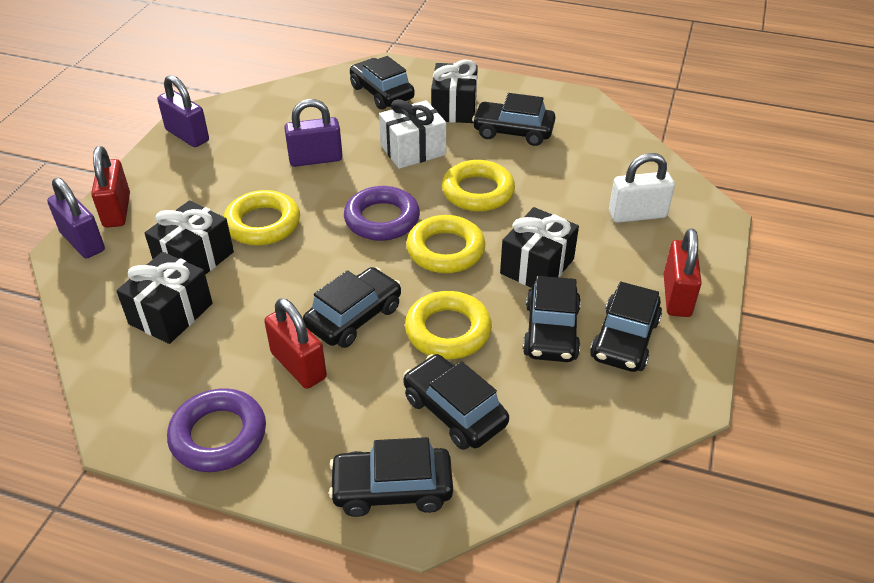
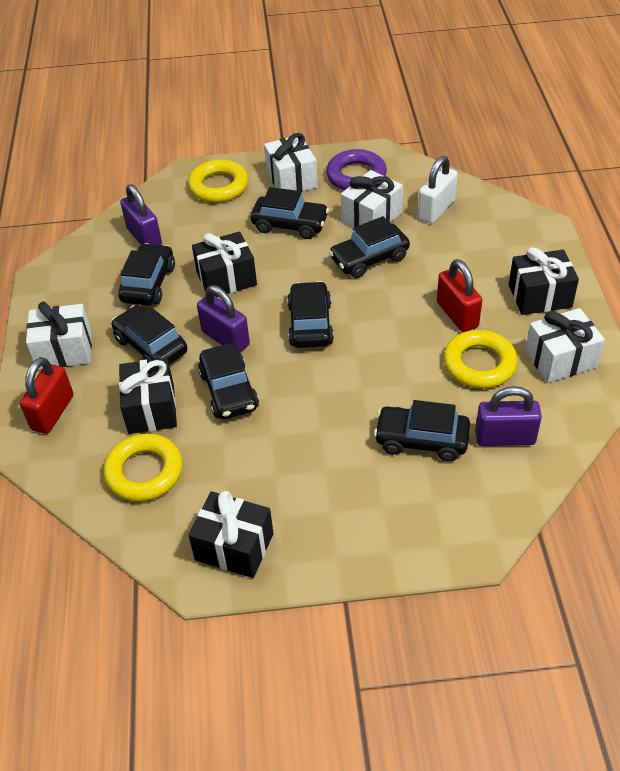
purple ring: [167,388,266,472] [344,186,420,241] = 2 -> [326,149,387,190] = 1
red padlock: [91,146,130,228] [264,298,327,389] [664,228,702,317] = 3 -> [20,357,74,434] [437,259,482,332] = 2
white gift: [379,99,446,169] = 1 -> [26,301,92,370] [264,133,318,192] [341,170,403,228] [525,308,605,383] = 4
yellow ring: [223,190,300,245] [405,291,492,359] [406,215,485,273] [442,160,515,211] = 4 -> [103,433,183,502] [188,159,248,203] [443,330,518,389] = 3

